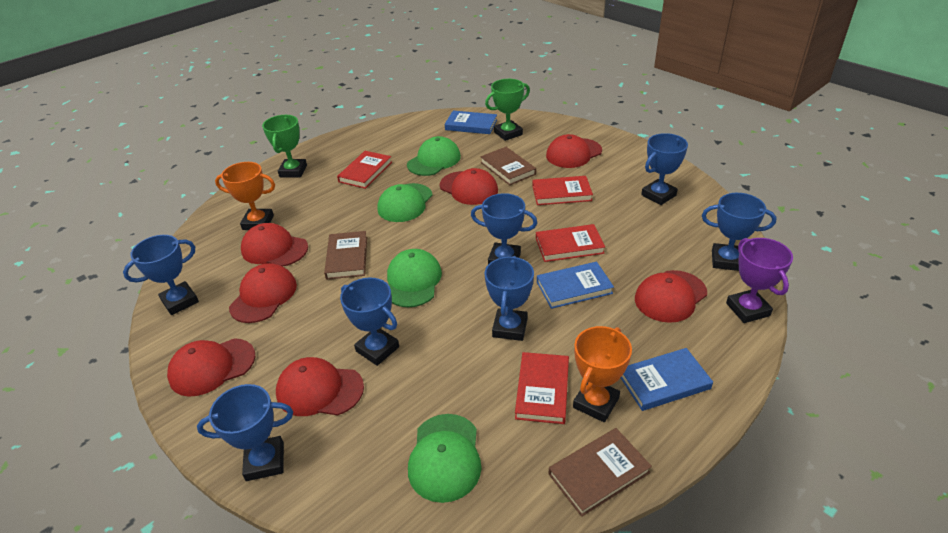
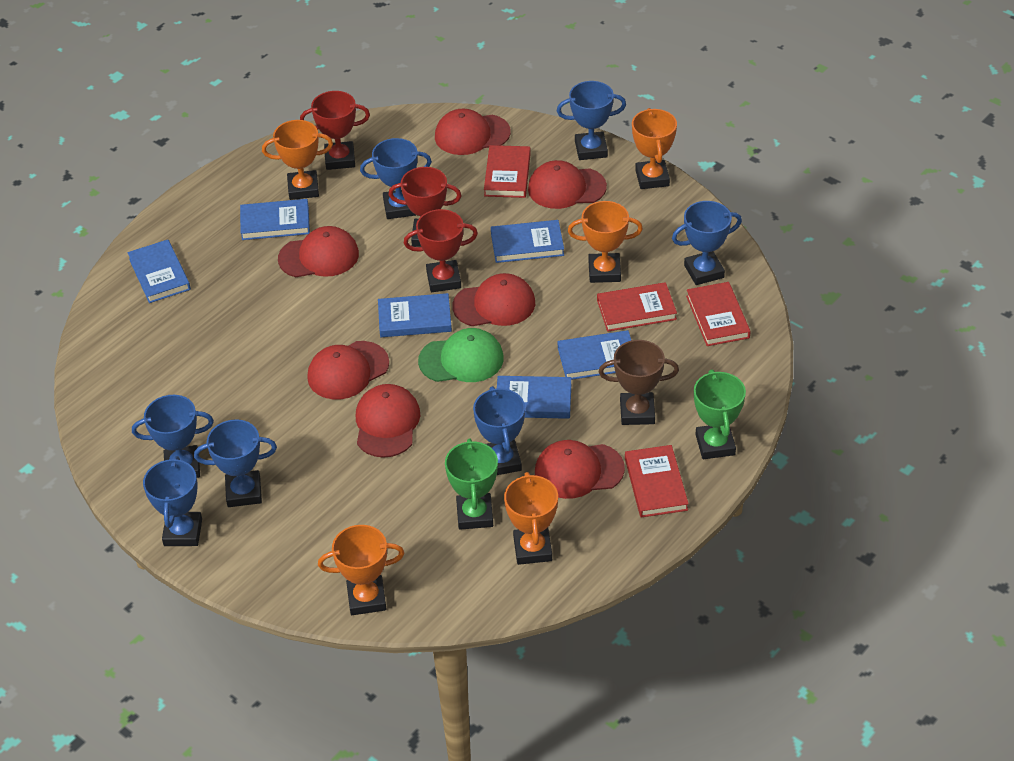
blue book: [445,111,497,134] [537,262,614,309] [621,348,713,411] = 3 -> [127,240,191,303] [240,199,310,240] [378,293,452,337] [491,220,564,263] [497,376,571,419] [558,330,631,380] = 6
brown book: [324,231,367,279] [480,147,536,185] [549,428,652,517] = 3 -> none = 0
brown trophy: none = 0 -> [599,340,679,425] = 1
green cap: [377,183,432,222] [387,249,442,307] [407,136,461,176] [408,414,481,503] = 4 -> [418,328,504,382] = 1
orange trophy: [215,162,275,230] [573,326,632,422] = 2 -> [262,120,333,200] [318,525,404,615] [504,472,558,565] [568,201,643,283] [632,108,677,189] = 5
purple trophy: [726,238,793,323] = 1 -> none = 0
red trophy: none = 0 -> [300,91,370,170] [389,167,461,247] [404,209,478,292] = 3

